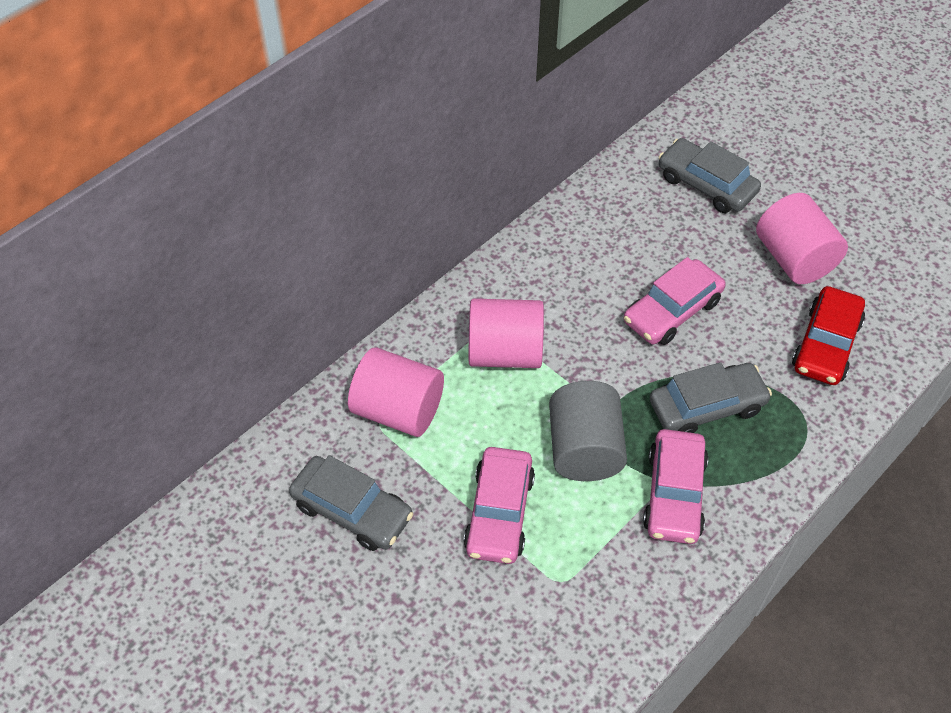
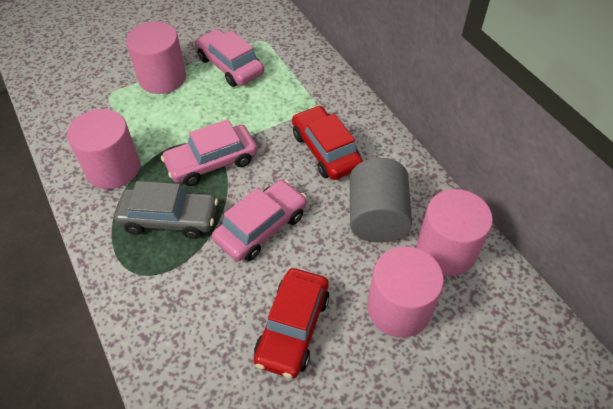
grey car: [289,455,413,551] [650,362,772,433] [659,138,761,213] = 3 -> [115,181,218,239] = 1
pink cylinder: [348,348,444,437] [469,299,544,368] [756,193,848,284] = 3 -> [67,109,140,189] [126,22,186,94] [367,246,444,338] [417,189,493,276] = 4
red car: [792,286,865,385] = 1 -> [254,268,330,378] [292,105,363,180] = 2

